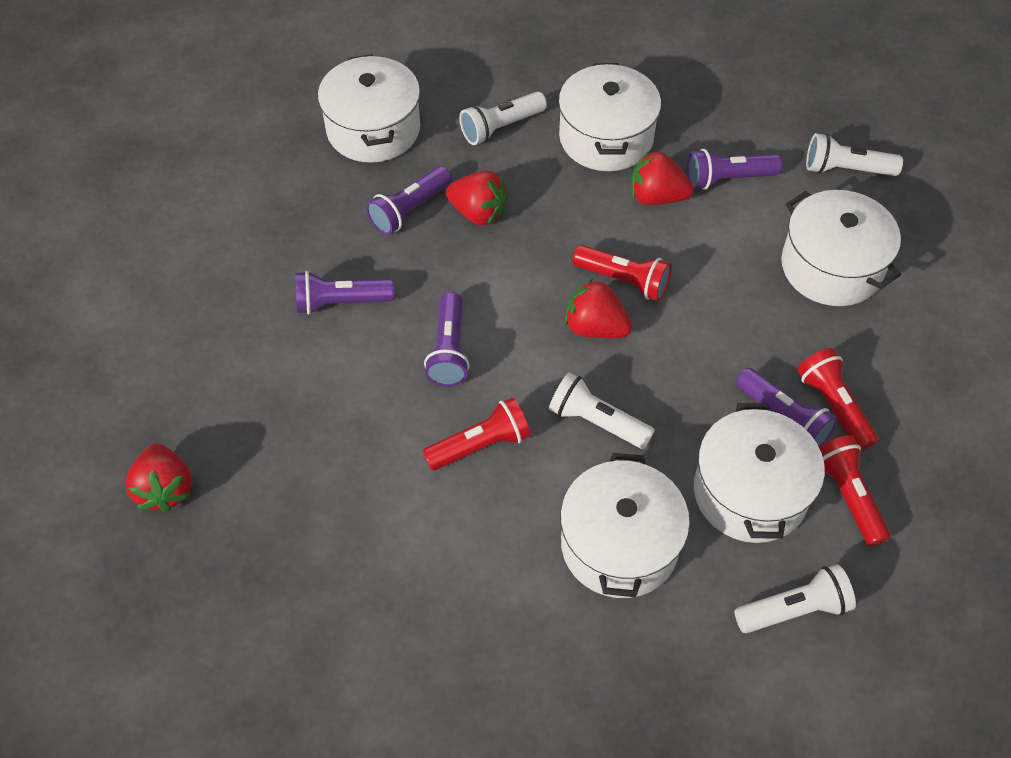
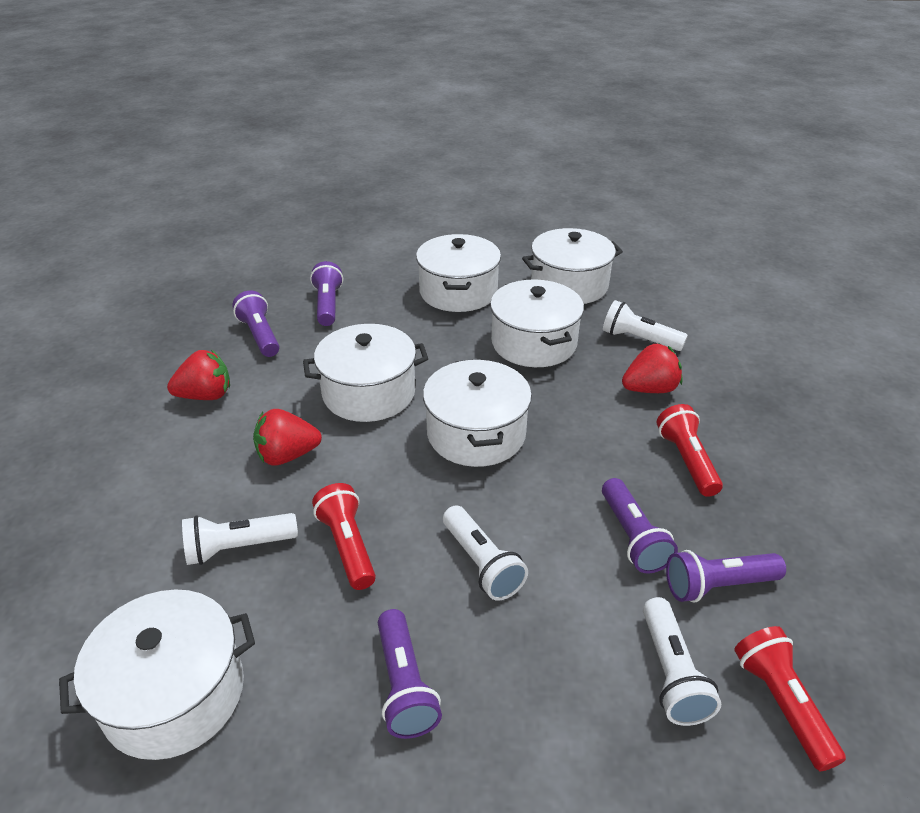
red flashlight: [423,397,531,471] [572,245,672,301] [797,348,878,451] [819,435,891,547] = 4 -> [312,483,376,590] [657,404,723,497] [735,626,846,771] = 3
red strawberry: [125,443,192,512] [446,171,508,226] [565,278,632,338] [631,150,694,205] = 4 -> [167,350,230,400] [253,409,322,466] [622,343,682,393] = 3
white pot: [318,54,420,163] [558,63,661,171] [560,453,690,598] [694,403,825,543] [781,190,901,306] = 5 -> [59,590,255,760] [303,324,428,422] [416,234,501,312] [423,359,532,467] [490,279,584,367] [522,228,623,304] = 6

